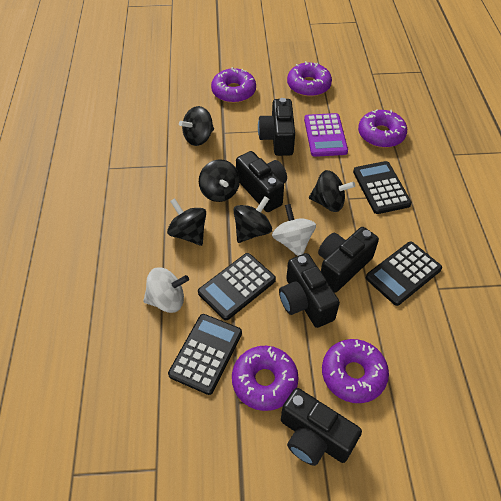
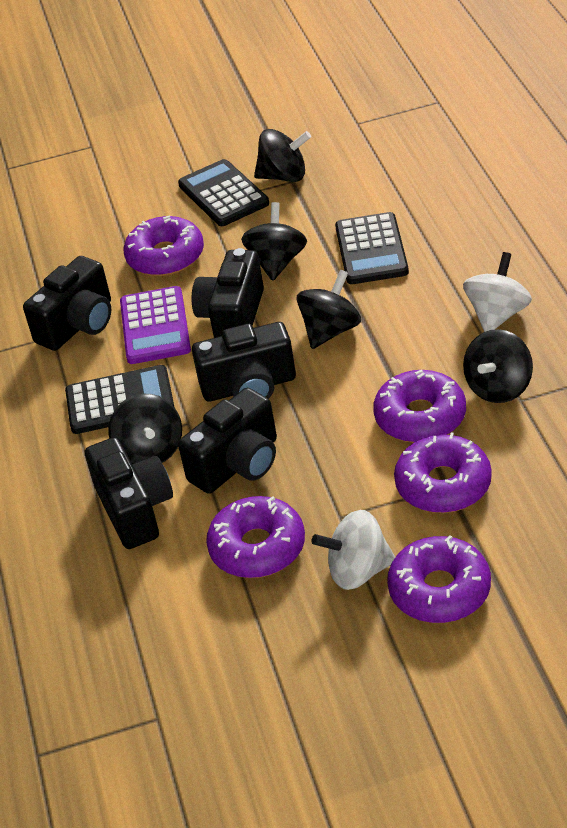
black calculator: [168,314,242,395] [198,253,276,320] [353,161,412,214] [366,242,442,306] = 4 -> [65,365,175,434] [178,159,269,226] [335,212,409,284] = 3

